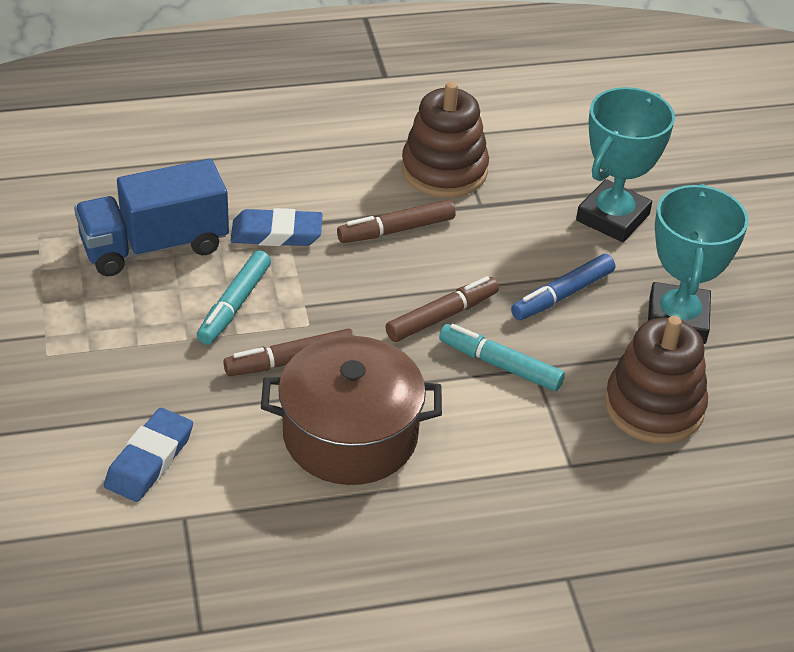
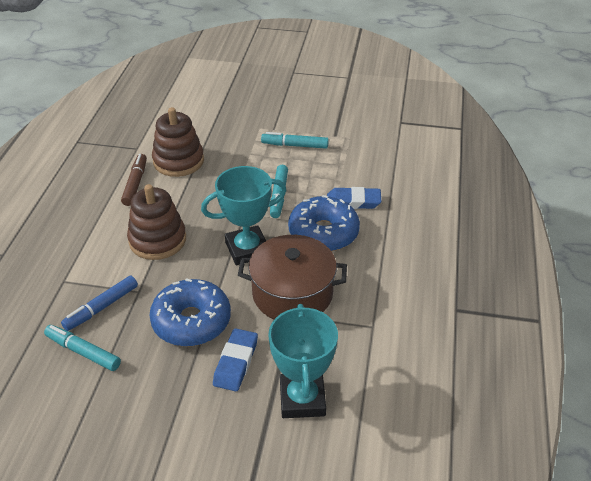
blue donut: none = 0 -> [149,278,231,347] [288,195,360,251] = 2
blue truck: [74,159,229,276] = 1 -> none = 0
brown marker: [223,328,354,376] [337,200,455,243] [385,276,499,342] = 3 -> [121,154,147,206] = 1
turquoise marker: [197,250,271,345] [439,324,565,391] = 2 -> [44,325,121,371] [261,132,329,149] [270,165,288,218] = 3

